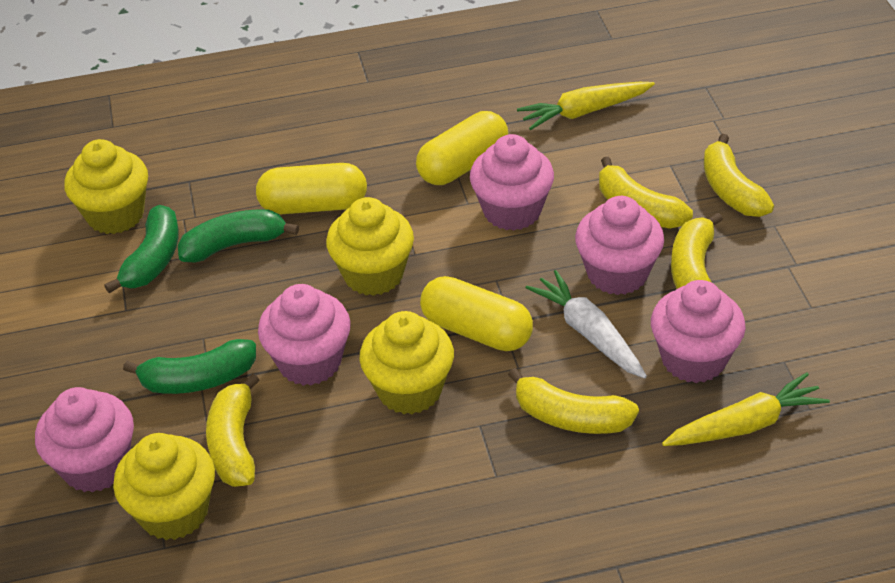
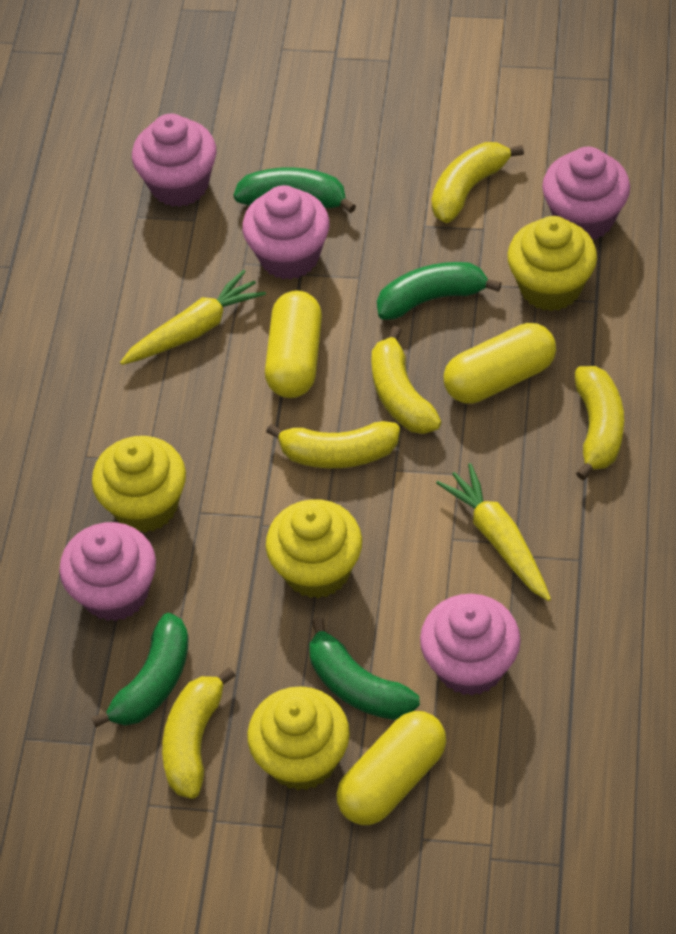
green banana: [104,205,179,293] [123,339,256,394] [178,209,299,263] = 3 -> [91,613,189,728] [234,167,356,213] [309,618,420,720] [377,262,501,320] = 4
white carrot: [526,270,647,378] = 1 -> none = 0

